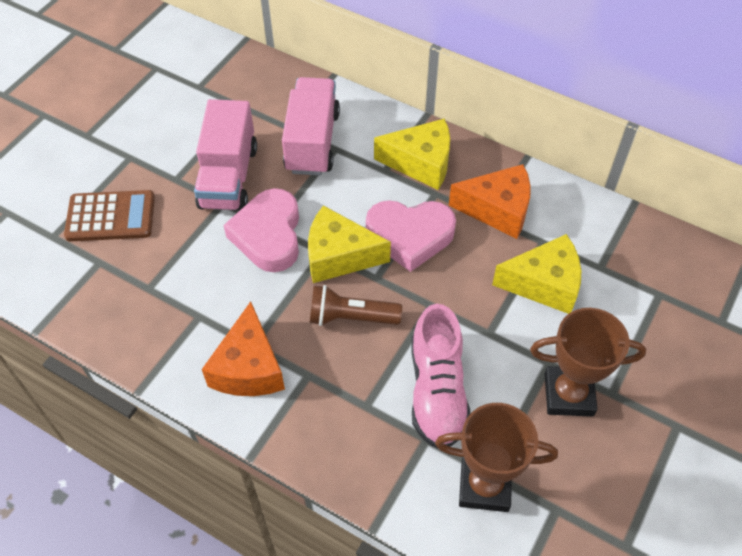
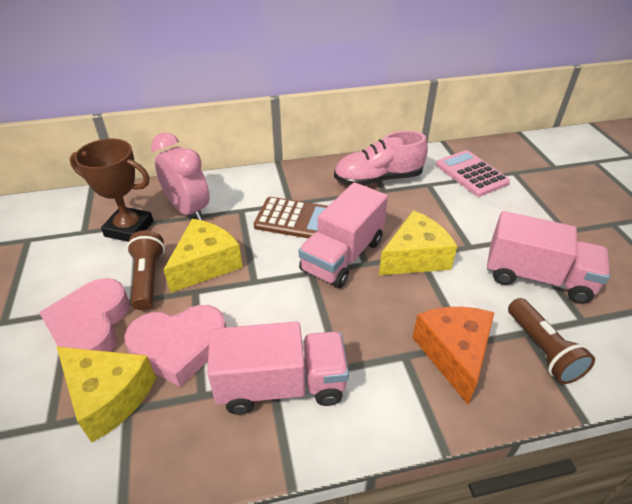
brown flashlight: [310,285,402,326] = 1 -> [127,230,165,310] [508,298,595,384] = 2
brown trophy: [435,403,558,512] [530,308,646,417] = 2 -> [70,139,153,242] = 1
orange cheese: [202,301,285,396] [449,164,531,239] = 2 -> [412,307,494,404] = 1
pink calculator: none = 0 -> [436,150,510,197] = 1
pink clock: none = 0 -> [151,132,209,221] = 1
pink truck: [194,99,257,211] [282,77,340,175] = 2 -> [207,321,349,415] [299,182,388,288] [487,211,610,304] = 3

